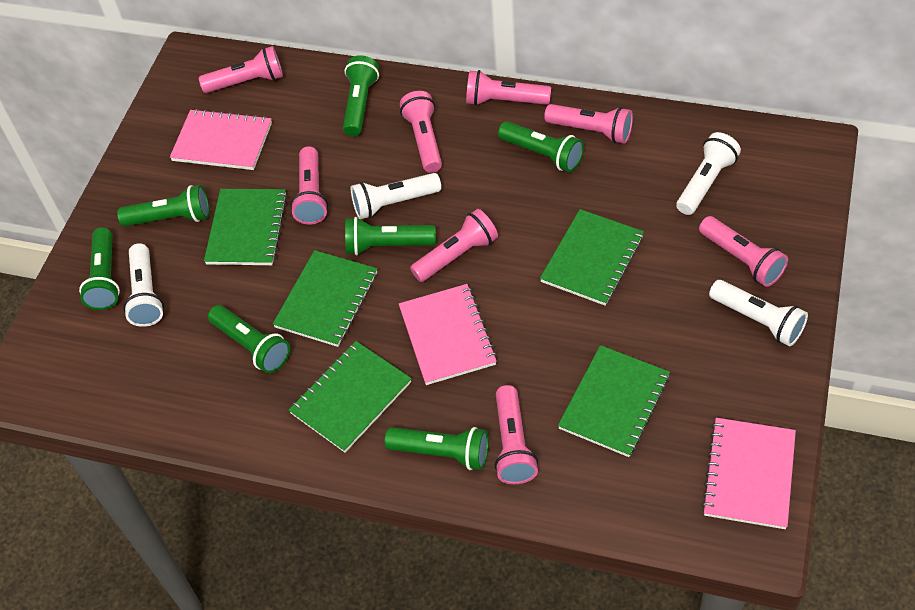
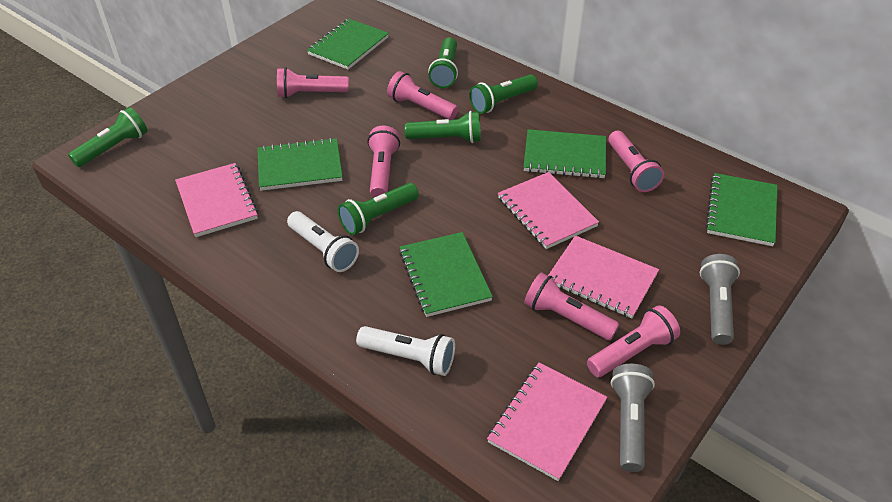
green flashlight: [79,227,120,310] [117,185,209,226] [208,305,290,373] [343,55,379,136] [345,217,436,255] [385,427,489,470] [498,121,584,172] = 7 -> [68,107,148,167] [338,183,419,235] [405,111,481,143] [428,38,458,88] [469,74,538,114] = 5
grey flashlight: none = 0 -> [611,364,655,472] [700,254,740,345] = 2
pink flashlight: [199,46,283,93] [290,146,328,225] [400,91,442,173] [410,209,498,282] [466,70,551,106] [495,385,538,484] [544,104,633,144] [699,216,788,287] = 8 -> [277,67,349,98] [367,125,400,197] [387,71,458,120] [524,272,619,341] [587,305,680,377] [608,131,664,192] = 6
pink notebook: [170,109,272,170] [399,284,497,385] [701,418,796,529] = 3 -> [175,163,258,237] [487,363,607,481] [498,172,599,249] [548,235,659,318] = 4
white flashlight: [123,243,164,327] [351,173,441,219] [676,132,741,215] [709,280,808,347] = 4 -> [287,211,359,272] [356,326,455,376] = 2

